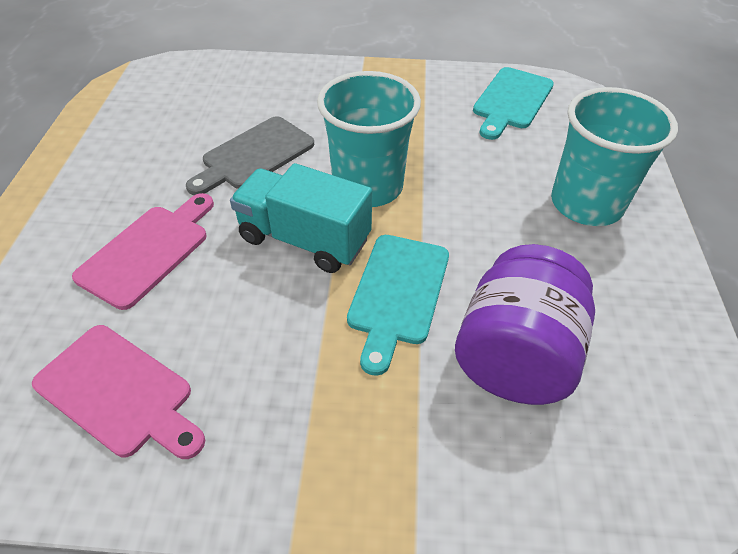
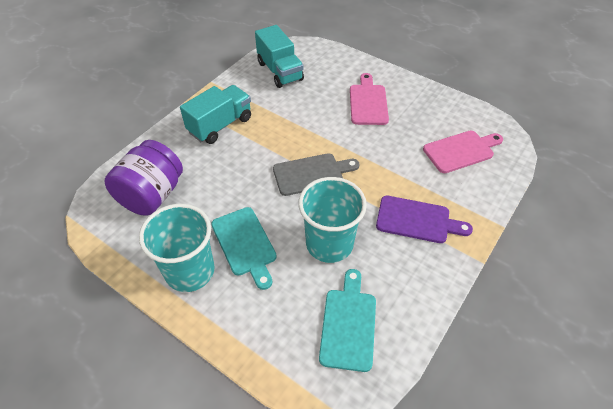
purple cutting board: none = 0 -> [376,196,473,243] = 1
turquoise truck: [230,163,372,273] = 1 -> [180,85,251,144] [255,25,304,88] = 2

